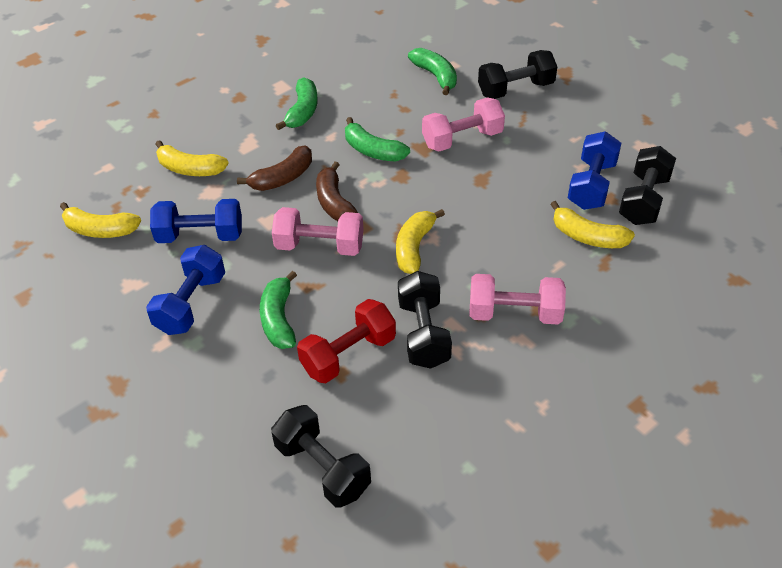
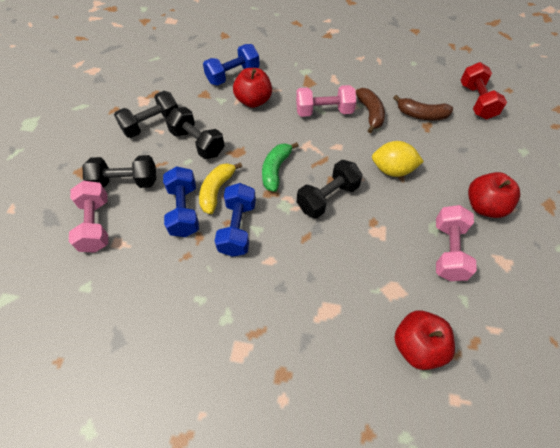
green banana: [260,271,297,349] [276,77,318,130] [345,117,410,161] [408,48,457,95] = 4 -> [262,142,299,192] = 1
red apple: none = 0 -> [233,68,272,108] [394,310,455,370] [468,172,520,218] = 3
yellow banana: [60,202,141,238] [156,140,229,176] [396,209,445,274] [550,201,635,248] = 4 -> [199,162,242,214] = 1
yellow lemon: none = 0 -> [372,141,424,177] = 1

